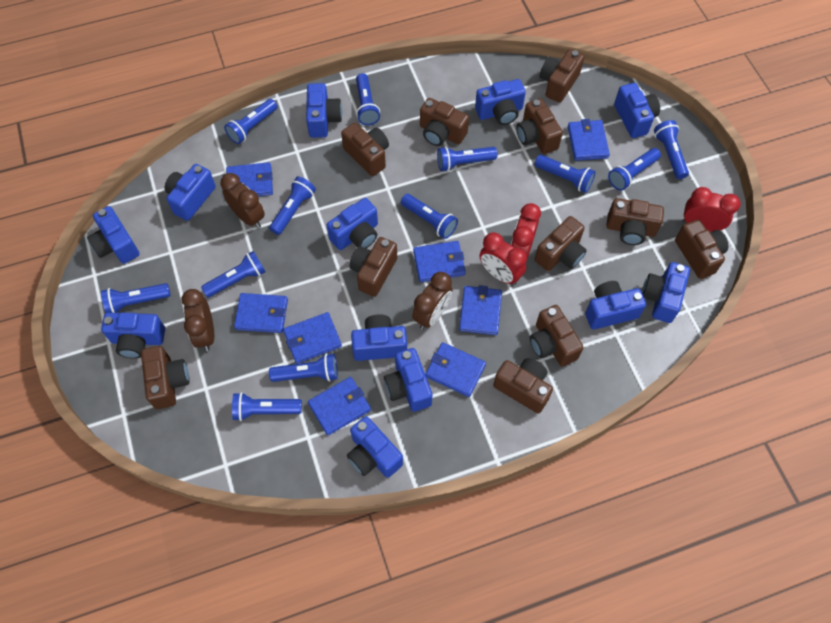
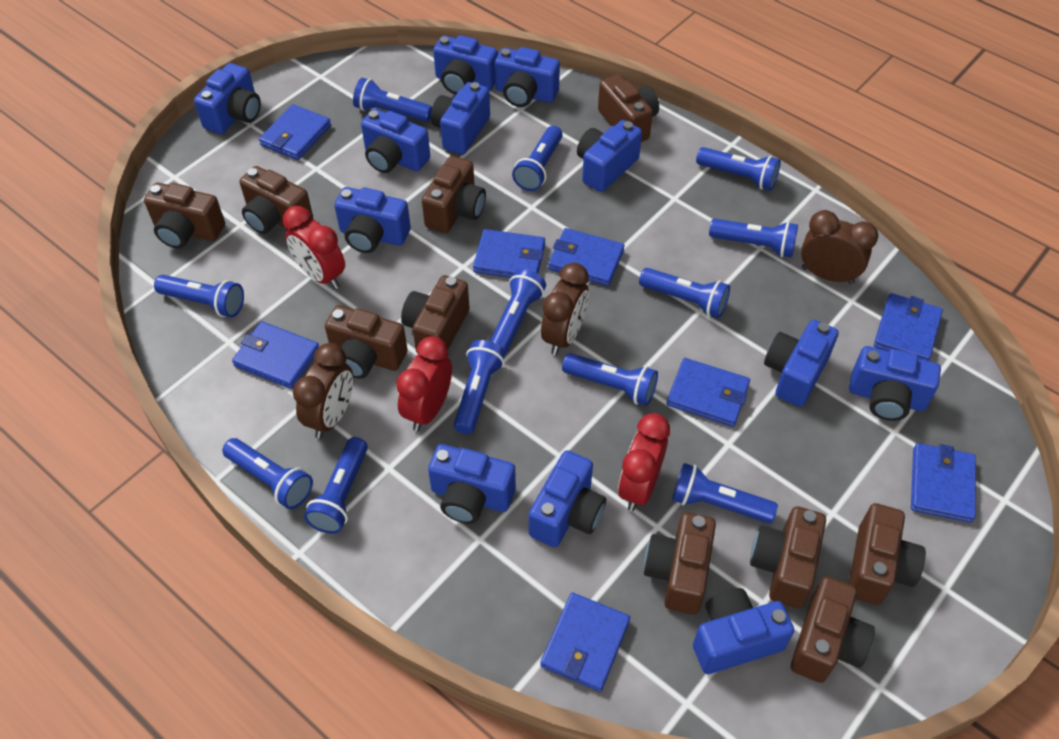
brown camera: [141,346,190,409] [341,123,389,176] [349,237,397,297] [420,98,469,146] [493,358,553,413] [516,99,563,154] [530,305,584,367] [535,216,587,271] [540,49,584,103] [606,198,664,245] [675,219,728,279] = 11 -> [144,183,225,248] [240,166,313,234] [325,305,408,379] [401,275,470,354] [422,156,486,233] [598,74,659,142] [644,512,716,615] [750,506,826,608] [791,576,875,683] [849,503,926,605] = 10

